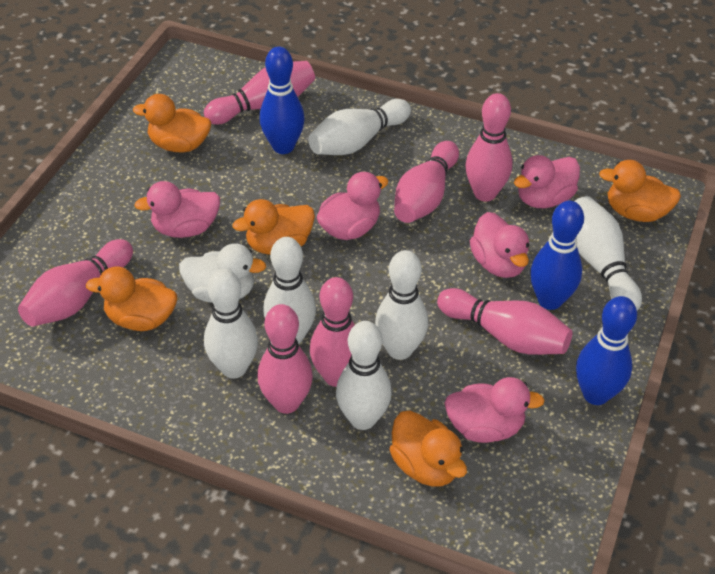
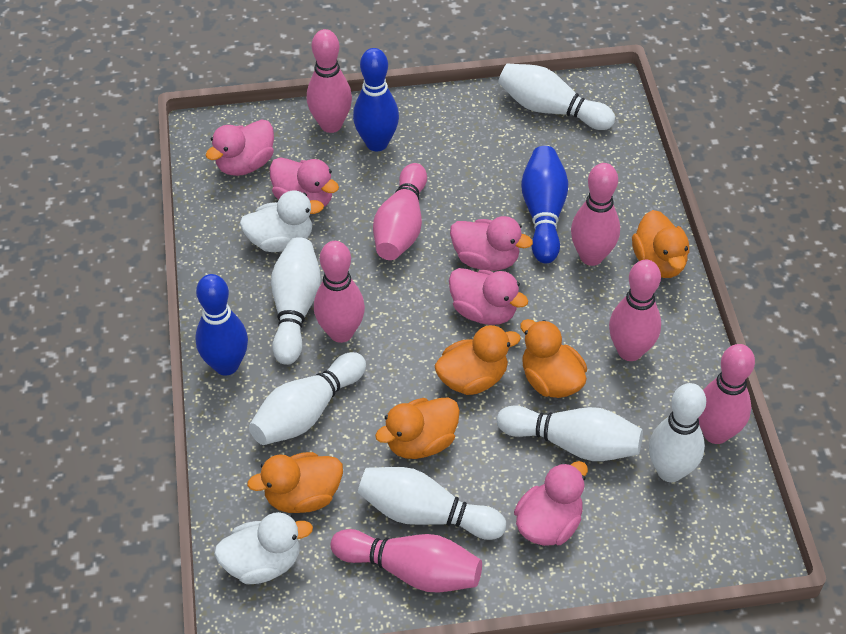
white duck: [179,244,266,303] = 1 -> [214,512,313,584] [240,191,324,252] = 2

